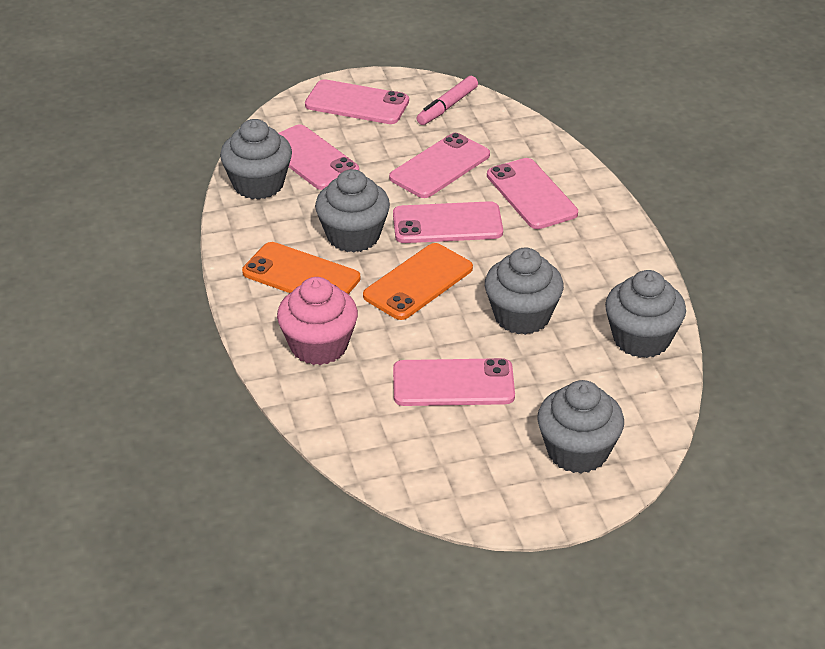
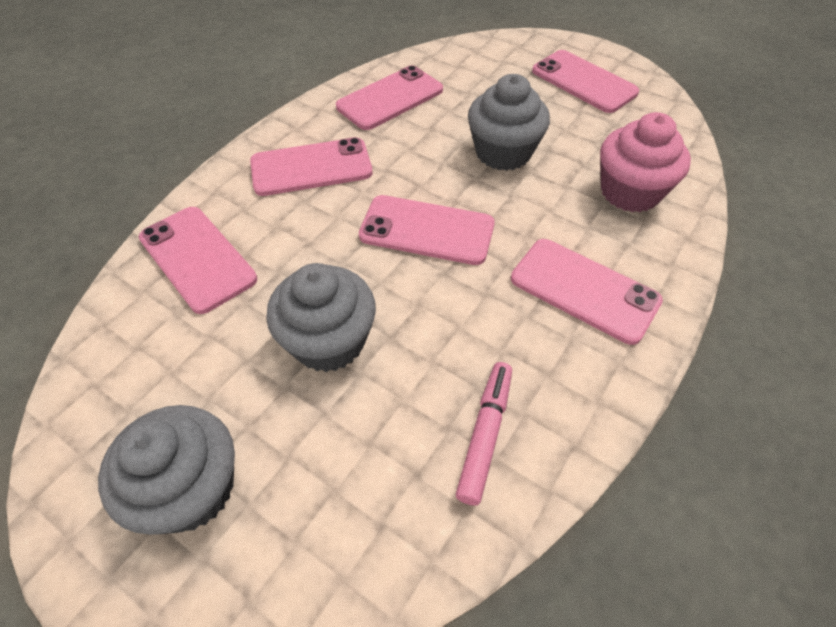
grey cupcake: [220,119,292,200] [315,169,390,252] [485,248,564,335] [537,380,624,473] [605,270,686,358] = 5 -> [98,405,235,535] [266,263,376,372] [468,74,550,171] = 3
orange phone: [242,242,361,294] [363,243,473,320] = 2 -> none = 0

